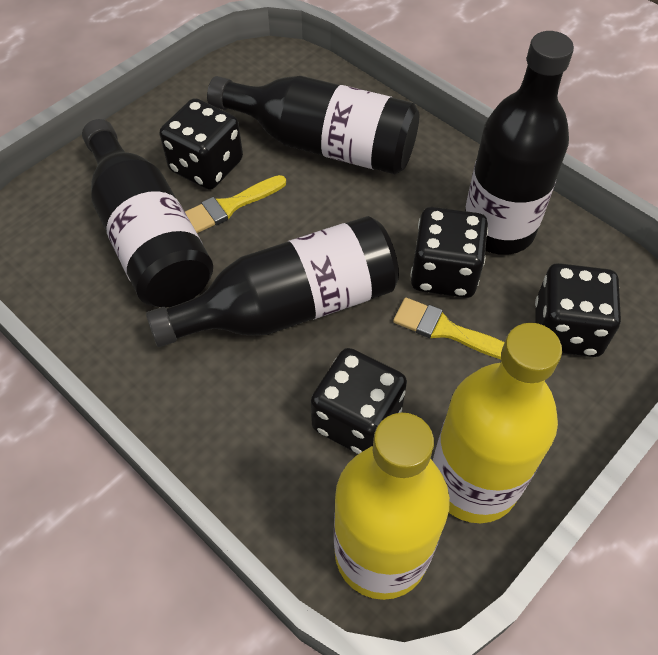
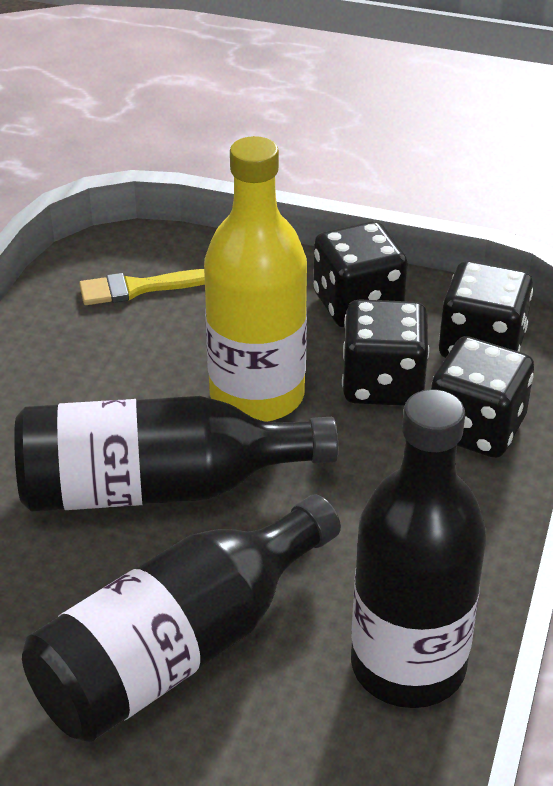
black bottle: [82,119,213,307] [146,216,399,347] [207,76,419,175] [465,31,574,255] = 4 -> [14,396,338,512] [22,495,341,742] [351,389,486,708] = 3
yellow bottle: [334,413,450,600] [433,323,562,523] = 2 -> [204,136,307,422] = 1
yellow brush: [185,175,286,233] [393,297,505,359] = 2 -> [79,269,205,305] = 1

